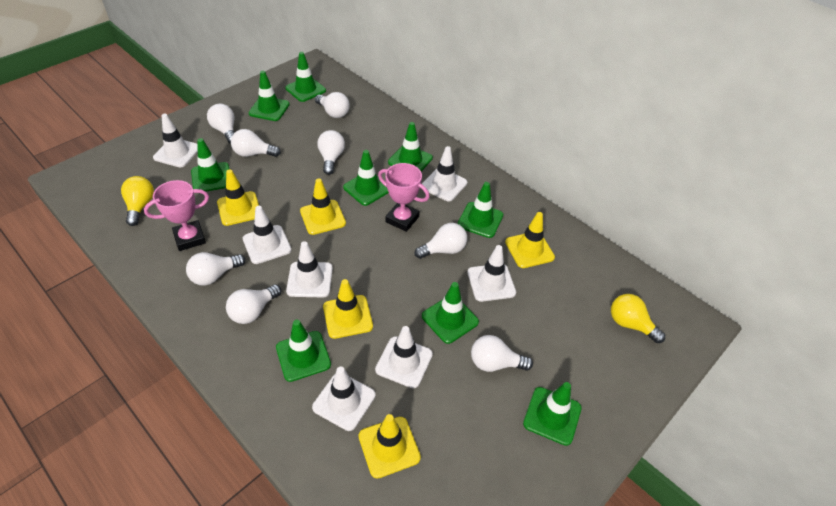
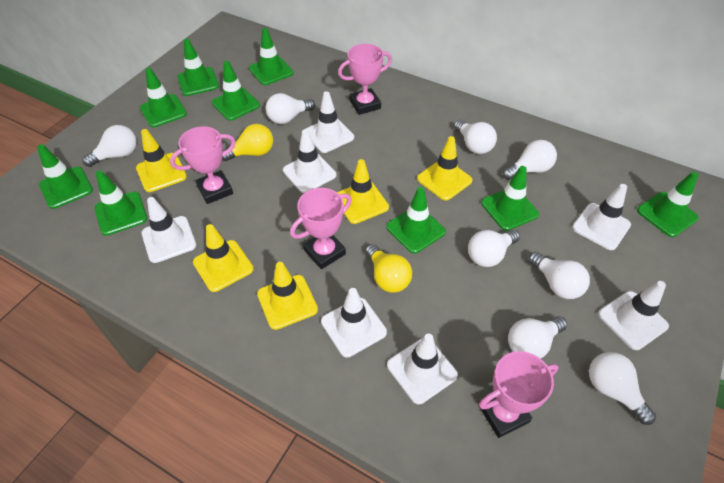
pink trophy: [144,180,209,251] [378,163,429,232] = 2 -> [170,126,236,204] [290,188,352,269] [338,44,392,115] [478,351,559,438] = 4

